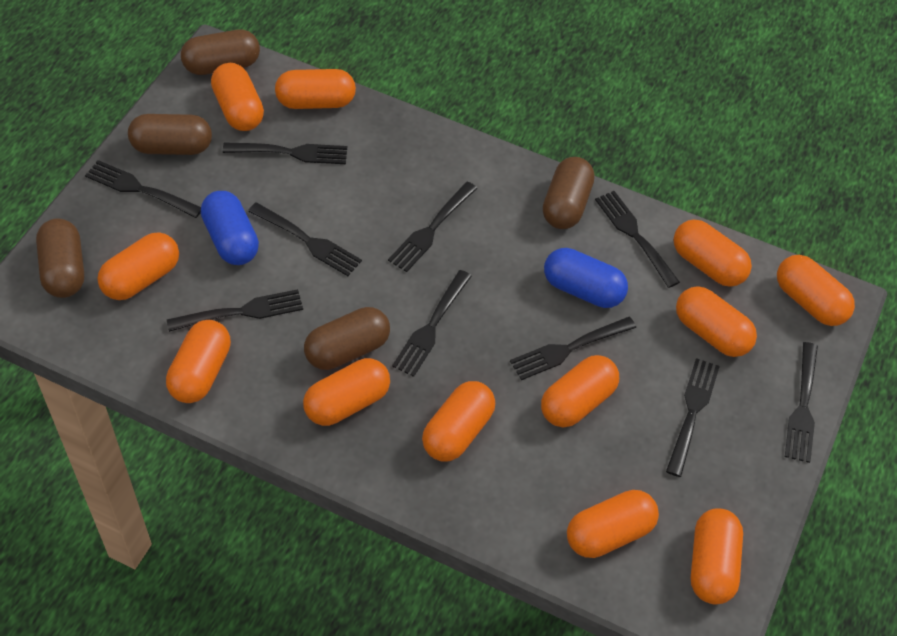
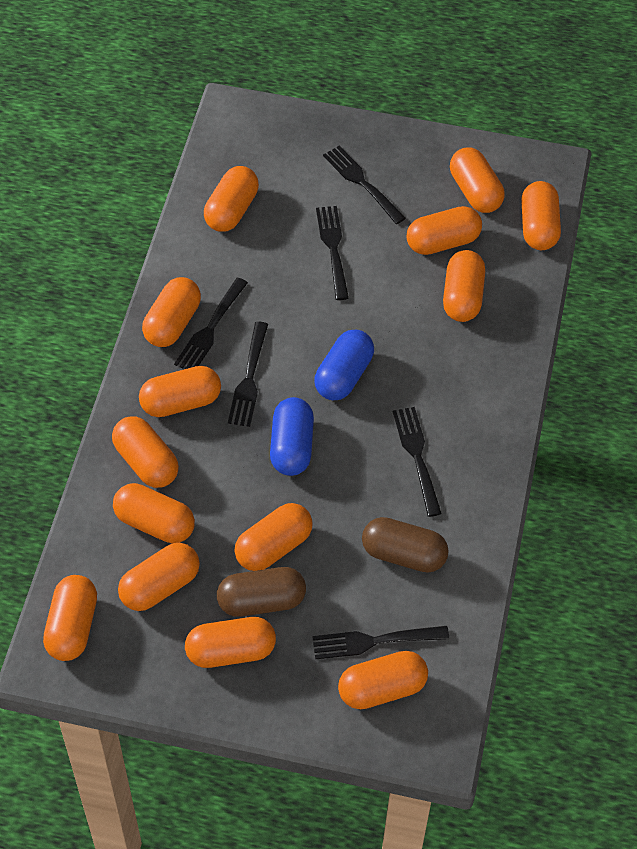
black fork: [85,160,201,218] [167,289,303,332] [223,142,347,164] [248,202,362,276] [388,182,478,272] [392,270,472,377] [510,317,636,380] [595,191,680,288] [666,358,720,477] [785,342,818,463] = 10 -> [174,278,248,369] [228,322,268,427] [312,626,449,660] [316,206,349,300] [323,146,406,224] [393,407,442,517] = 6
brown capsule: [36,218,84,298] [128,114,212,155] [181,29,260,75] [304,307,390,370] [543,157,594,229] = 5 -> [217,567,306,617] [362,517,449,573] = 2
orange capsule: [97,232,179,300] [166,320,231,403] [211,63,264,131] [275,69,356,109] [303,358,390,426] [422,381,495,461] [541,355,619,428] [567,490,659,558] [673,219,752,287] [676,286,757,357] [691,508,743,604] [777,255,855,326] = 12 -> [43,575,97,661] [112,416,179,488] [113,483,195,543] [118,543,200,611] [139,366,221,417] [142,277,201,347] [185,617,276,668] [204,166,259,232] [234,503,313,571] [338,651,428,709] [406,206,482,255] [443,250,485,322] [450,147,505,213] [521,181,561,250] = 14

